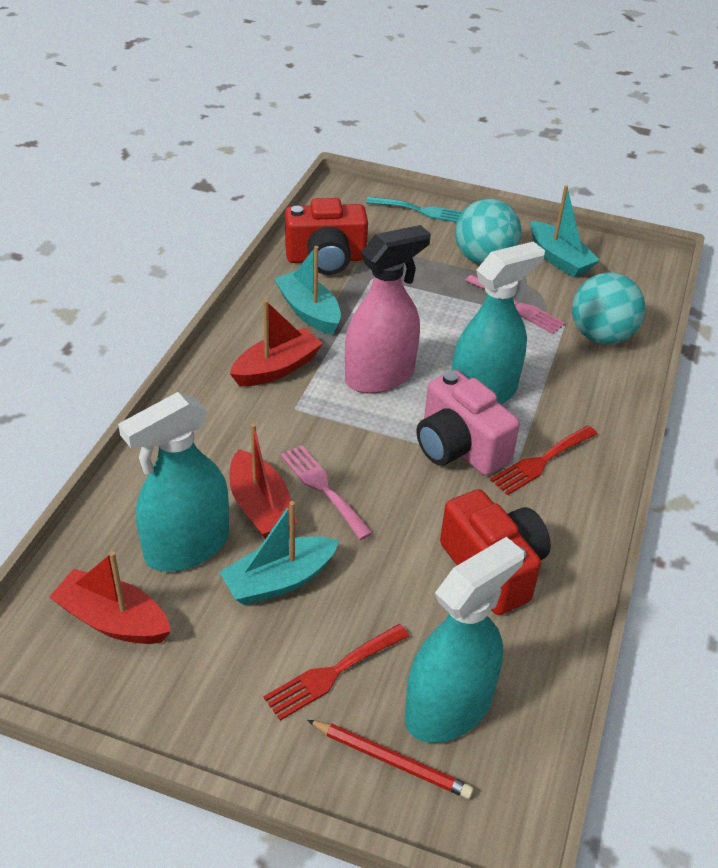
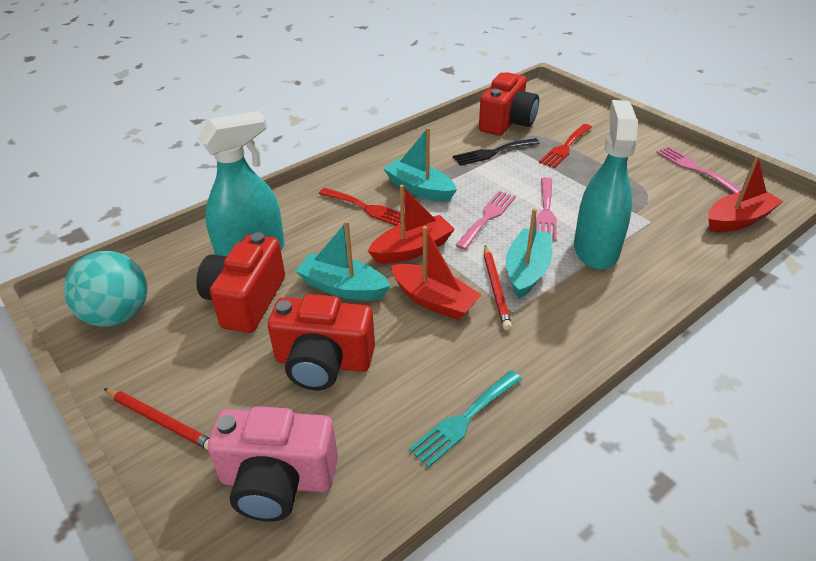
black fork: none = 0 -> [453,138,540,166] = 1
pink fork: [280,445,373,540] [465,275,565,334] = 2 -> [455,191,516,250] [536,177,557,241] [656,147,742,193] = 3
pink spray bottle: [345,225,431,394] = 1 -> none = 0
red camera: [285,198,368,275] [440,489,551,615] = 2 -> [196,232,285,333] [268,294,375,390] [479,72,539,136] = 3
red pencil: [307,720,474,799] = 1 -> [104,388,209,450] [484,245,512,331] = 2
turquoise ball: [455,199,522,265] [572,273,645,344] = 2 -> [64,251,147,327] = 1
turquoise spray bottle: [118,392,229,572] [405,537,524,743] [451,241,545,404] = 3 -> [198,111,285,257] [574,100,638,270] = 2

